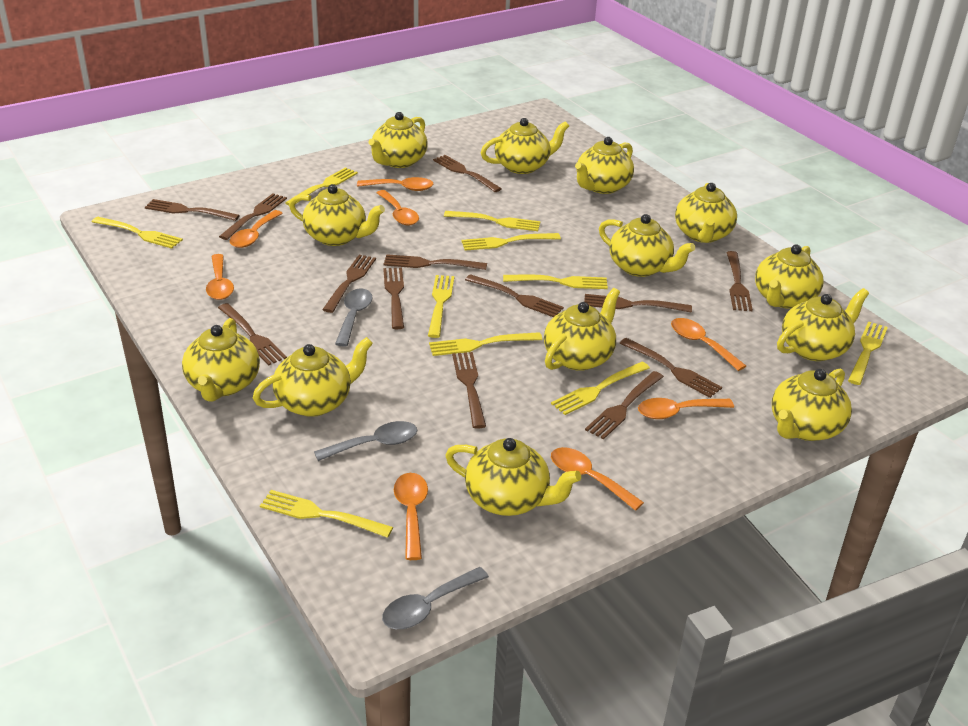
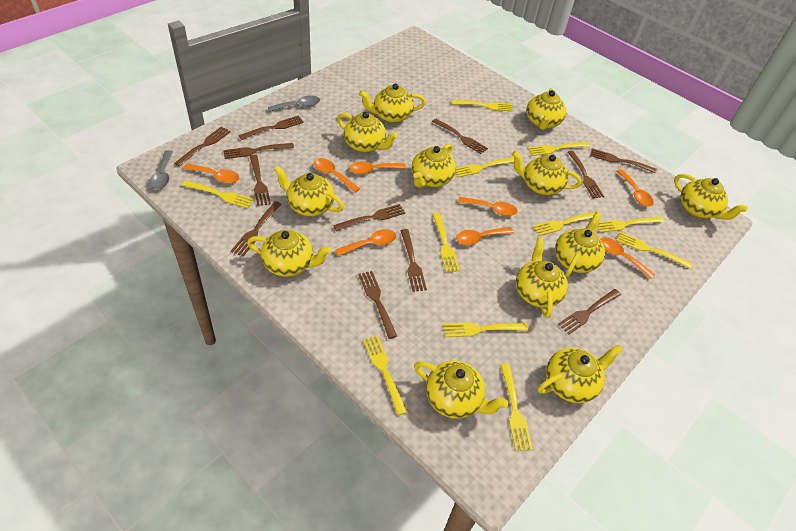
brown fork: [145,199,240,221] [218,303,287,365] [219,193,287,240] [322,255,376,313] [383,268,404,329] [384,254,487,270] [433,155,502,192] [452,352,486,429] [465,274,564,317] [584,294,692,313] [585,371,664,439] [620,338,722,398] [726,251,753,311] = 13 -> [174,127,231,167] [223,143,294,159] [231,201,281,257] [239,116,304,140] [250,155,271,206] [333,204,406,231] [358,271,397,339] [400,229,427,292] [432,119,488,154] [558,289,621,335] [568,151,604,198] [590,148,657,173] = 12
grey spoon: [314,421,417,461] [335,289,373,347] [382,567,489,629] = 3 -> [149,150,173,190] [268,95,320,112] = 2
yellow fork: [92,217,183,249] [260,490,393,538] [285,167,358,206] [428,275,454,338] [429,332,542,356] [444,211,541,231] [461,233,561,251] [503,275,608,289] [551,362,650,415] [848,322,888,385] = 10 -> [182,180,254,209] [363,335,407,416] [432,213,460,272] [443,323,528,337] [452,100,513,112] [455,157,514,177] [501,363,533,451] [527,142,590,156] [532,212,596,236] [597,217,664,233] [616,232,692,269] = 11
yellow teapot: [182,318,260,402] [253,337,373,417] [289,184,385,246] [369,112,428,168] [445,438,581,516] [481,118,569,174] [544,288,620,371] [575,137,634,194] [599,214,695,277] [675,183,737,243] [755,244,824,309] [772,369,852,441] [777,288,869,361] = 13 -> [247,230,331,277] [274,165,344,216] [337,112,398,152] [359,83,426,123] [412,143,456,188] [414,361,508,418] [512,151,582,195] [516,238,568,318] [527,88,566,130] [538,345,623,403] [555,212,605,277] [674,174,748,220] = 12

